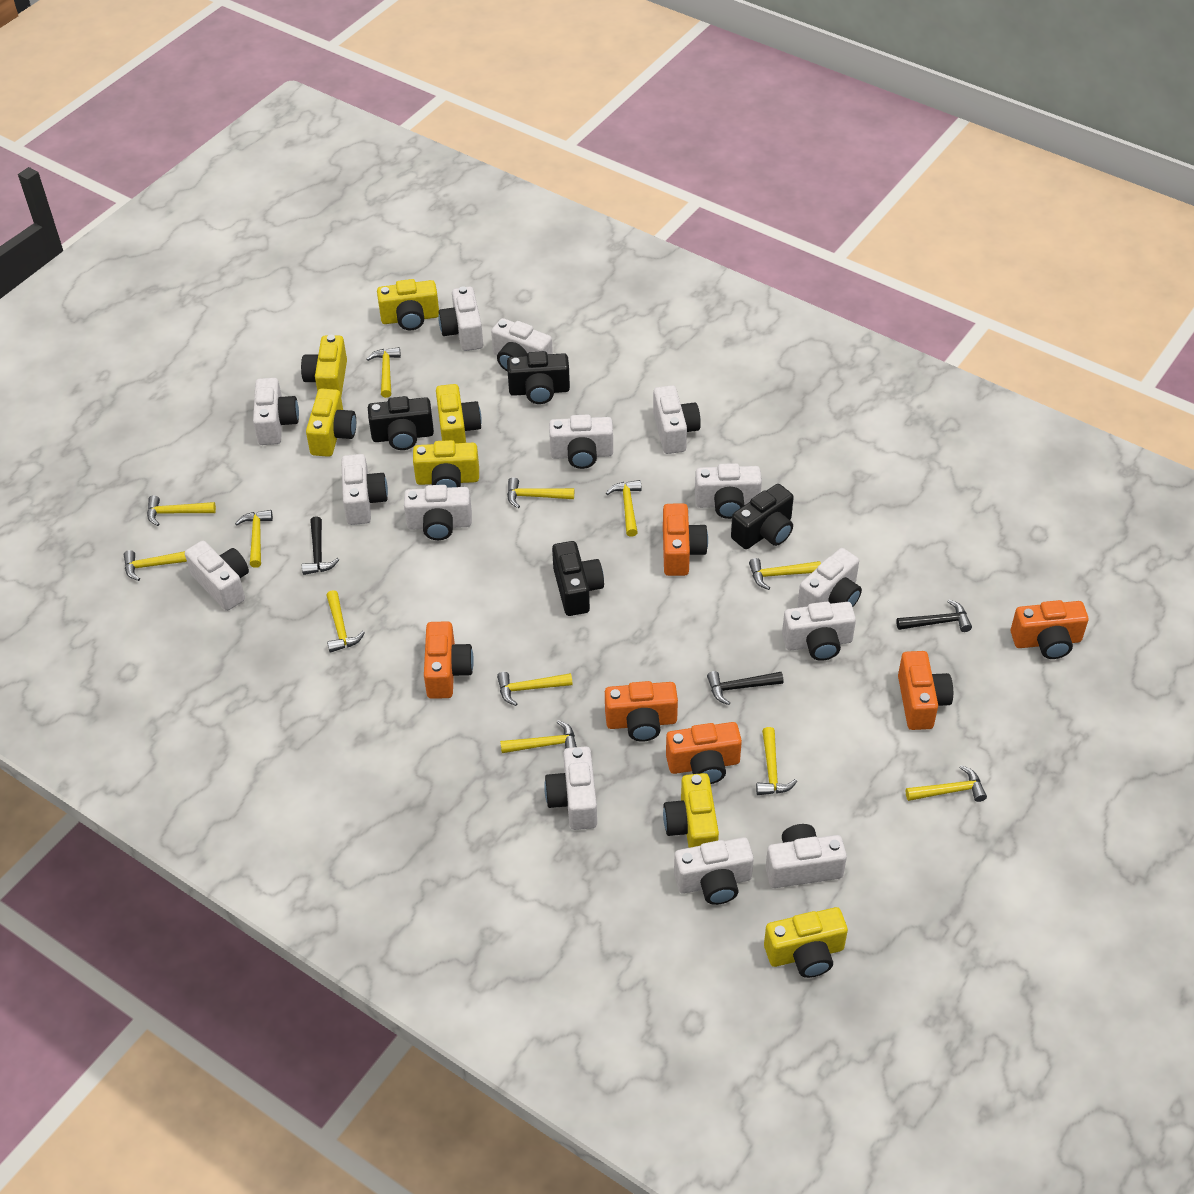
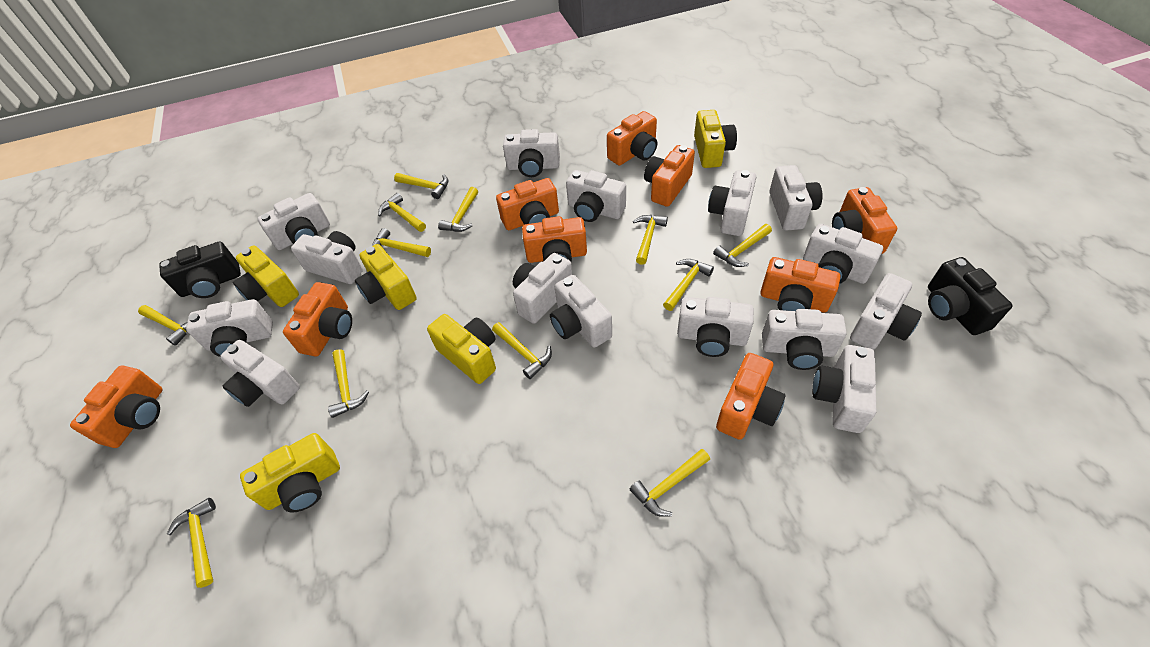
black camera: [368,396,434,450] [507,351,570,404] [552,541,604,616] [731,484,794,549] = 4 -> [159,241,241,298] [928,257,1012,335] = 2
black hammer: [302,516,339,575] [707,671,784,705] [896,600,972,632] = 3 -> none = 0
orange camera: [424,621,474,699] [605,681,678,741] [663,504,708,576] [666,722,742,784] [898,651,953,730] [1011,600,1089,659] = 6 -> [70,366,163,448] [283,282,352,356] [496,178,559,230] [522,216,587,263] [607,111,657,166] [644,145,695,207] [716,353,785,440] [760,257,841,313] [832,187,897,254] = 9
white camera: [185,541,249,611] [253,378,299,445] [341,454,388,525] [404,485,472,540] [438,286,483,351] [491,318,553,372] [544,746,597,830] [549,415,613,469] [653,385,701,454] [674,837,754,905] [695,463,762,519] [765,824,847,888] [782,602,856,661] [798,548,862,608] = 14 -> [186,299,273,357] [220,340,300,407] [257,193,330,250] [291,231,363,284] [503,129,560,177] [513,253,572,324] [550,275,612,348] [566,170,626,222] [677,297,754,357] [708,170,756,236] [762,309,846,370] [769,165,823,231] [803,224,883,284] [812,345,876,433] [850,273,922,350] = 15
yellow camera: [301,335,347,396] [306,389,356,457] [377,279,439,330] [413,440,479,488] [436,384,482,443] [663,773,719,848] [764,907,848,978] = 7 -> [233,246,299,307] [240,433,340,513] [355,244,417,310] [427,314,496,384] [694,110,737,168] = 5

